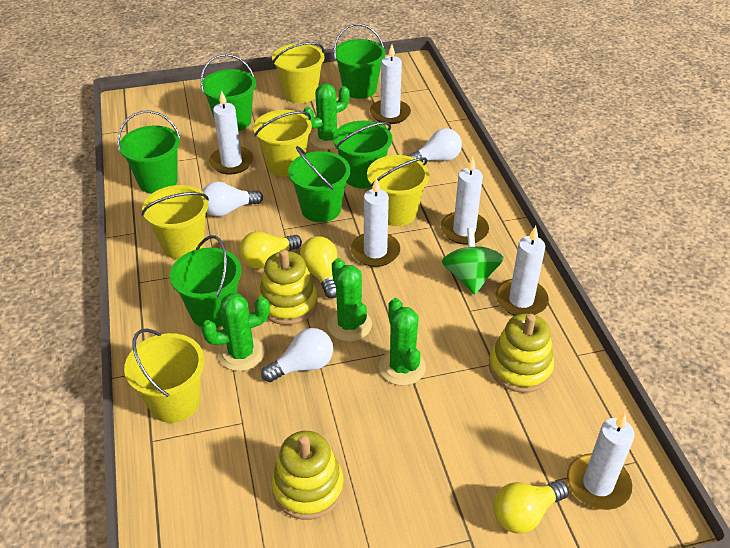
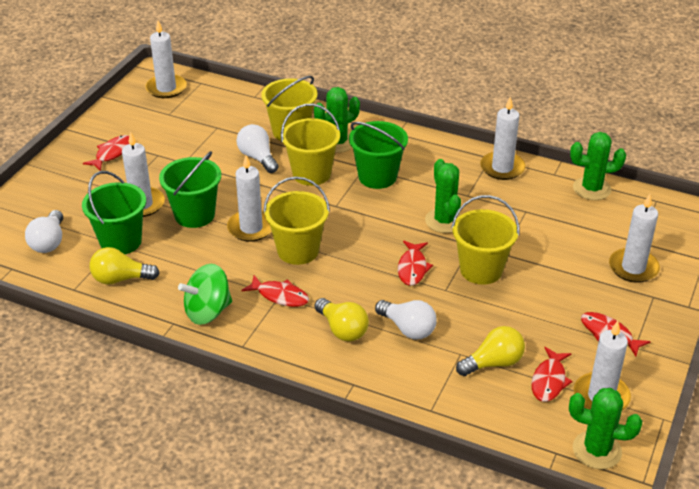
green bucket: [117,111,180,194] [170,235,241,328] [200,54,256,131] [288,146,350,222] [333,24,386,99] [333,121,392,188] = 6 -> [82,171,146,254] [159,151,221,228] [349,121,408,189] = 3
red fish: none = 0 -> [83,135,129,171] [241,275,309,307] [398,241,433,286] [531,347,573,402] [581,312,651,357] = 5
yellow bucket: [124,328,204,423] [141,185,209,259] [253,110,312,177] [272,42,324,103] [367,155,429,226] = 5 -> [261,76,318,141] [263,177,330,265] [281,104,340,186] [451,195,519,285] = 4
yellow stacking toy: [258,249,318,325] [271,431,344,520] [489,314,554,393] = 3 -> none = 0

